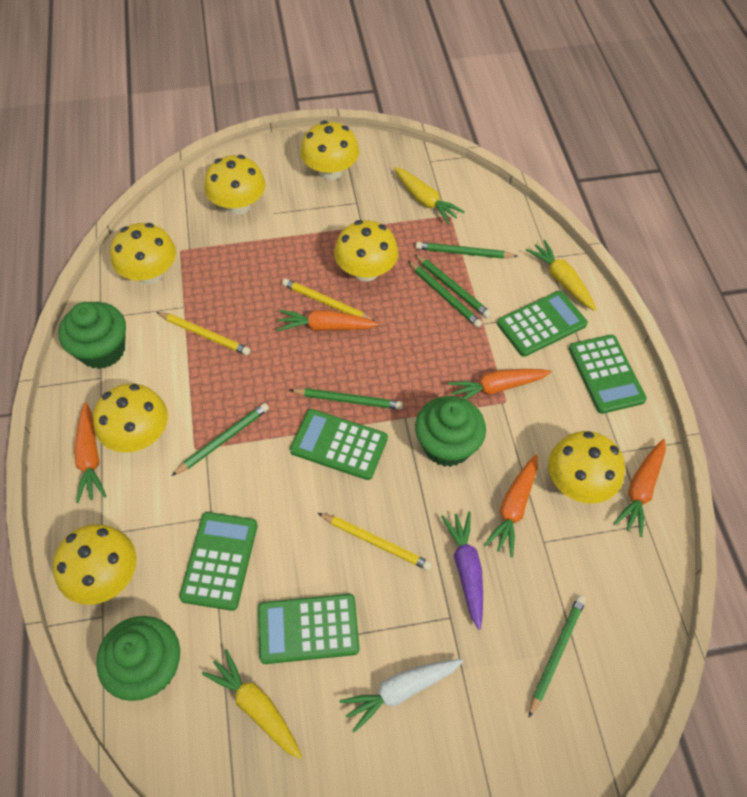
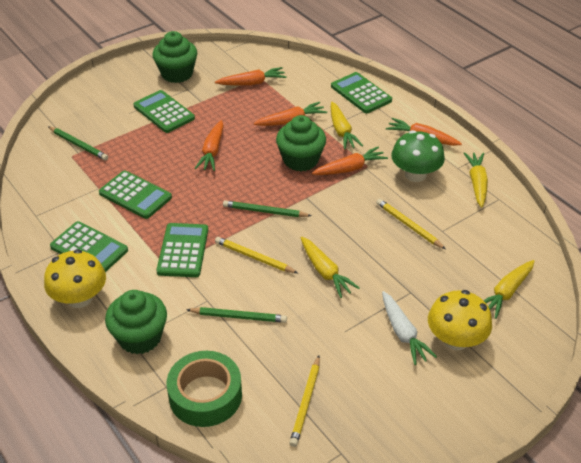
green mushroom: none = 0 -> [391,130,445,182] = 1
green pencil: [171,403,269,476] [290,388,403,410] [408,261,482,328] [415,254,492,318] [416,242,518,259] [528,595,586,718] = 6 -> [48,126,108,160] [186,307,287,323] [223,200,312,217] = 3
green tape: none = 0 -> [167,351,242,427] = 1
purple carrot: [441,512,483,630] = 1 -> none = 0
yellow carrot: [202,649,302,759] [394,167,465,224] [526,240,596,311] = 3 -> [301,237,360,298] [331,102,363,150] [464,152,488,208] [484,260,534,319] = 4
yellow mushroom: [53,524,136,605] [93,384,168,452] [110,223,176,284] [205,155,266,215] [300,121,359,180] [334,220,398,282] [548,431,625,504] = 7 -> [44,249,106,308] [428,290,492,350] = 2

